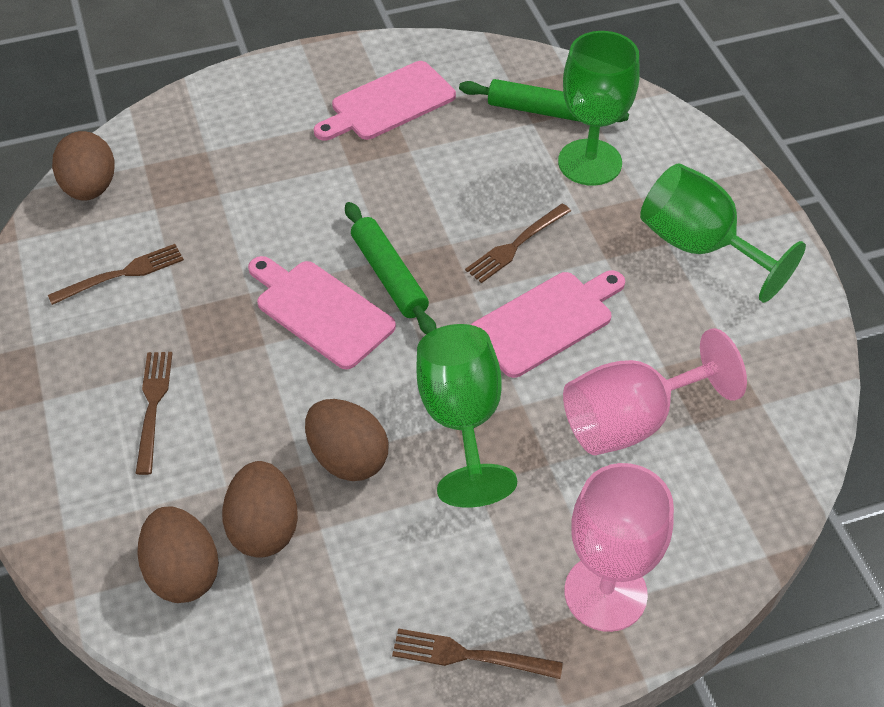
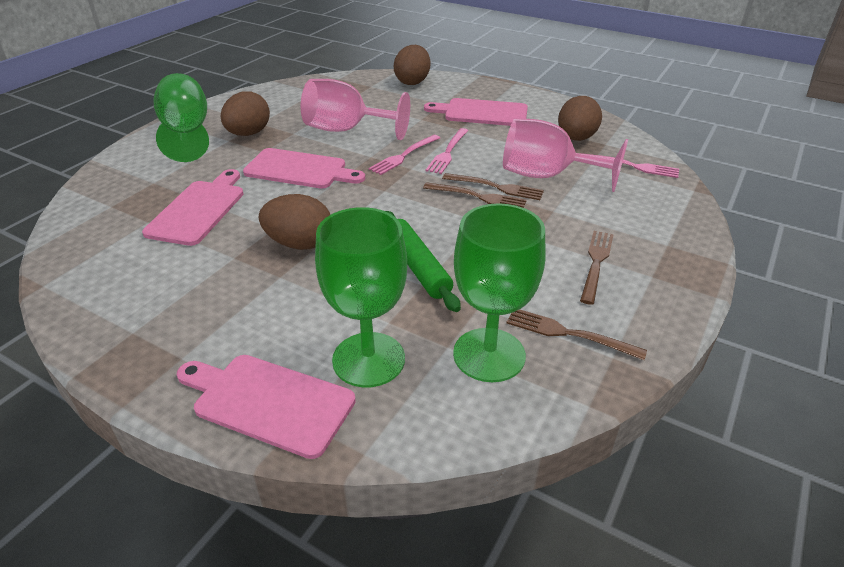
green rolling pin: [345,202,436,334] [459,79,629,122] = 2 -> [385,211,461,312] = 1
pink cutting board: [248,256,396,369] [314,61,456,141] [471,270,625,378] = 3 -> [142,169,243,246] [177,355,356,459] [243,148,365,189] [424,98,528,126] = 4
pink fork: none = 0 -> [368,135,440,175] [426,128,468,174] [581,153,679,178] = 3

